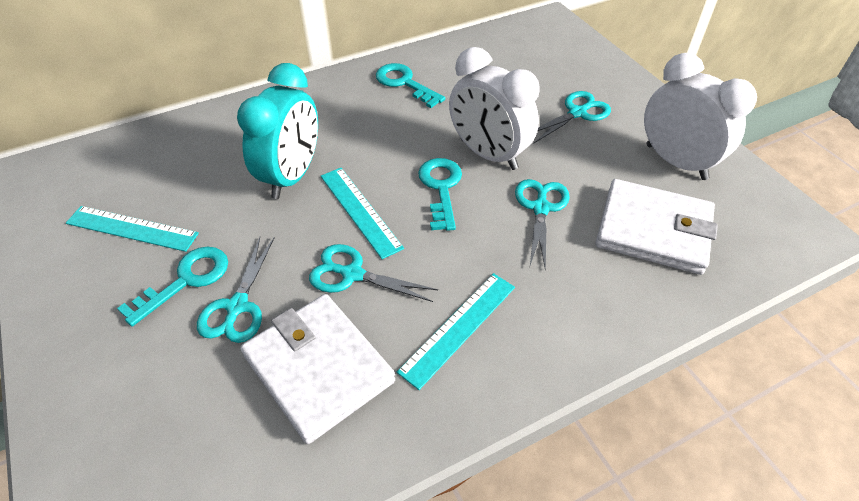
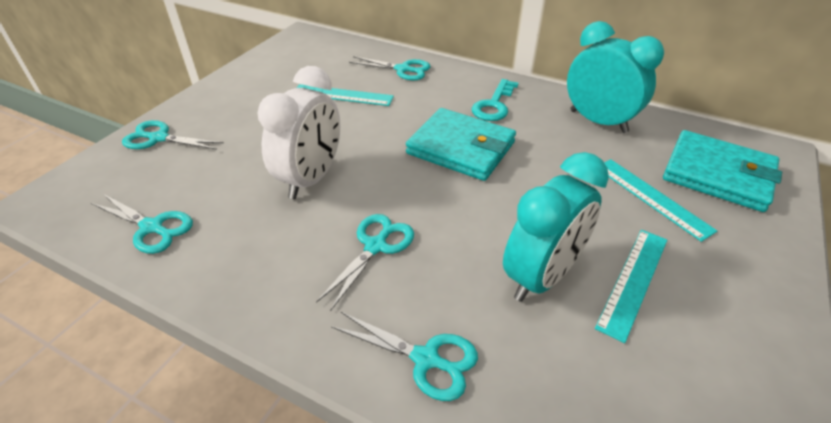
turquoise clock: [237,63,318,199] = 1 -> [503,152,609,302] [567,21,664,133] = 2
turquoise key: [117,247,228,327] [376,63,445,108] [418,158,462,231] = 3 -> [472,79,518,121] = 1
turquoise scissors: [197,237,275,343] [309,244,438,302] [515,179,570,270] [533,91,611,144] = 4 -> [91,193,193,254] [122,120,224,150] [316,214,414,311] [331,312,478,401] [349,56,431,81] = 5
turquoise wallet: none = 0 -> [406,108,516,181] [663,130,782,212] = 2
white clock: [449,47,540,170] [644,53,757,180] = 2 -> [258,66,340,199] = 1
white wallet: [240,294,395,444] [595,179,718,275] = 2 -> none = 0

